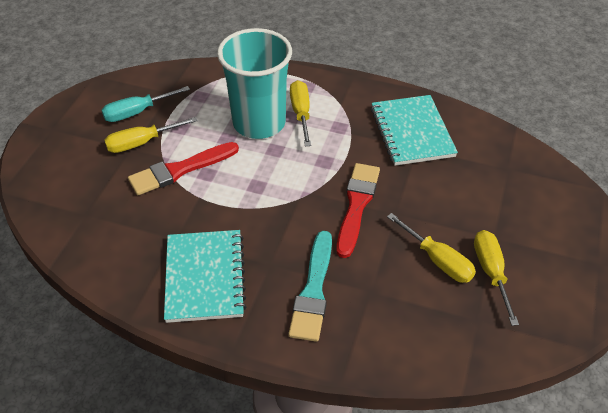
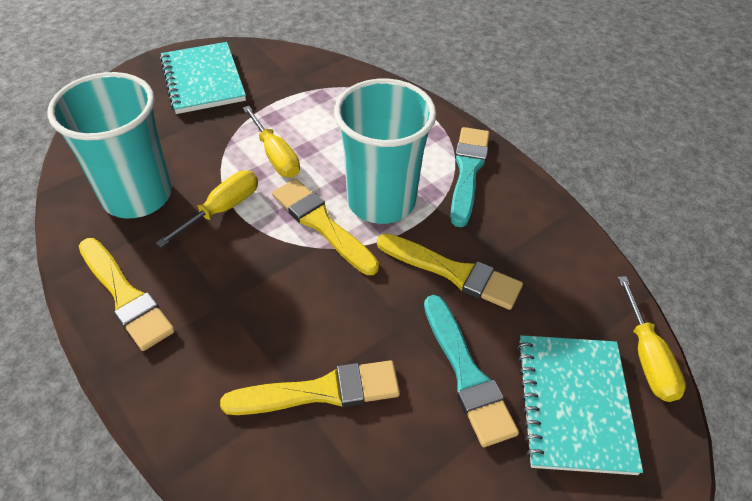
red brush: [128,142,239,195] [336,163,380,258] = 2 -> none = 0
turquoise brush: [288,231,332,342] = 1 -> [424,295,519,447] [450,127,490,227] = 2
turquoise cup: [217,28,292,139] = 1 -> [47,72,172,219] [334,79,436,224] = 2
turquoise screwdriver: [101,86,190,122] = 1 -> none = 0
yellow brush: none = 0 -> [79,238,175,351] [220,360,400,415] [272,178,379,275] [377,233,523,310] = 4
yellow screwdriver: [104,117,198,153] [290,80,311,146] [387,213,476,283] [474,230,519,326] = 4 -> [156,171,258,248] [243,106,300,178] [618,276,686,402] = 3

